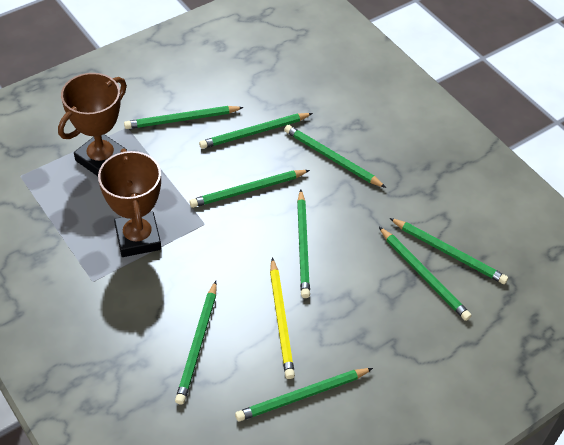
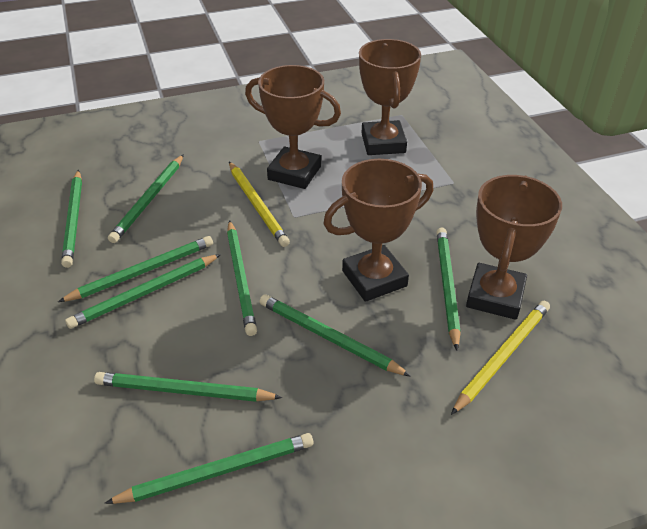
brown trophy: [58,73,127,176] [98,149,161,257] = 2 -> [245,65,341,189] [323,159,433,302] [359,39,421,155] [466,175,562,320] = 4
yellow pencil: [270,258,295,379] = 1 -> [229,162,290,247] [451,301,550,415] = 2

